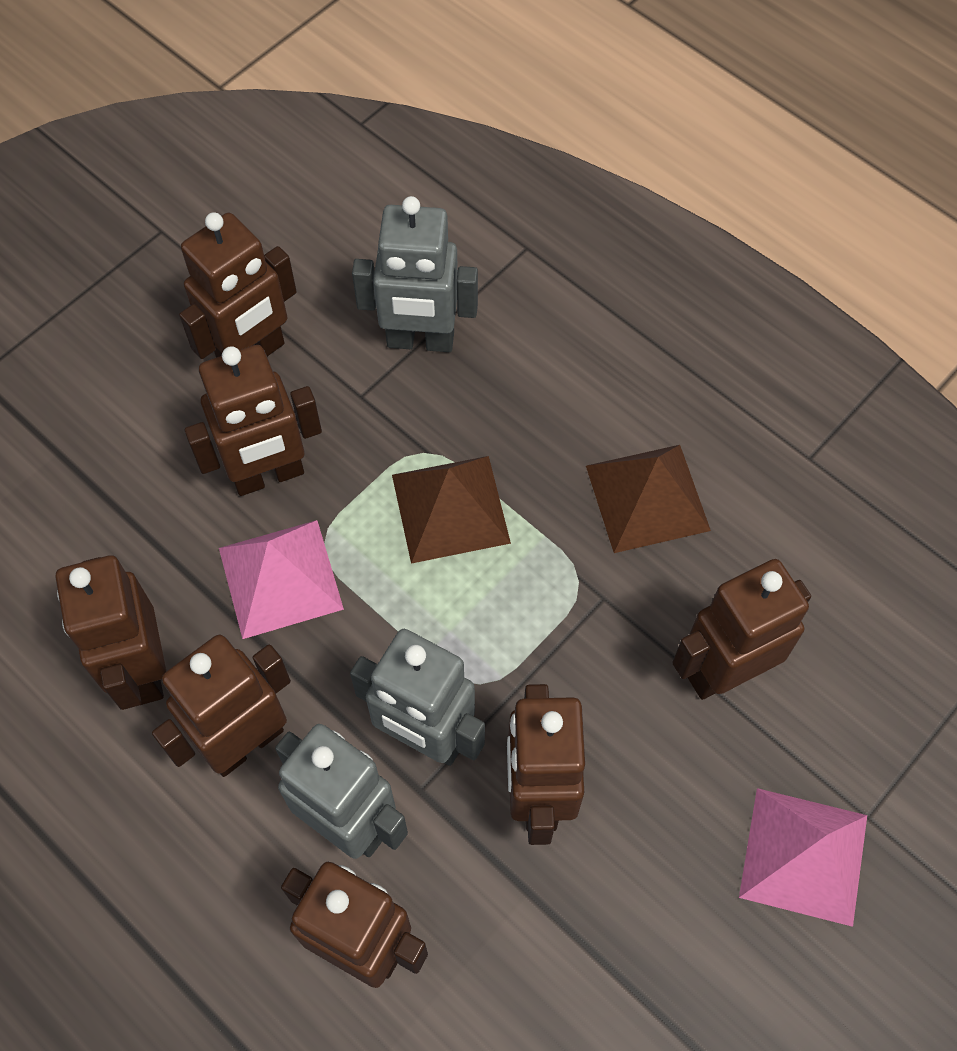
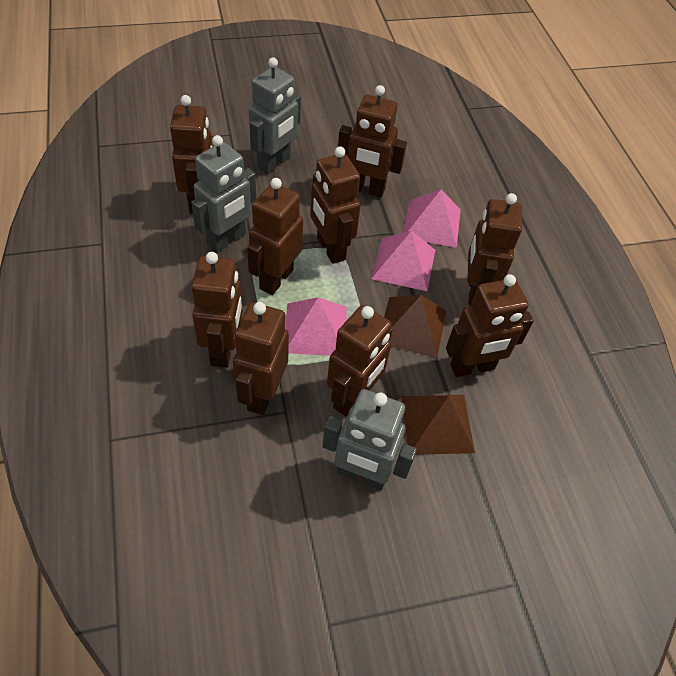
brown robot: [56,555,166,710] [152,635,291,777] [179,212,297,359] [185,345,322,496] [281,862,428,988] [507,684,585,845] [672,559,811,700] = 7 -> [170,95,212,214] [192,252,243,368] [233,302,289,415] [247,178,303,295] [310,146,361,264] [327,305,392,417] [338,85,407,197] [446,274,534,377] [467,193,522,306] = 9
pink pyramid: [219,520,344,639] [739,788,867,927] = 2 -> [286,297,347,356] [371,231,435,291] [404,189,461,248] = 3

